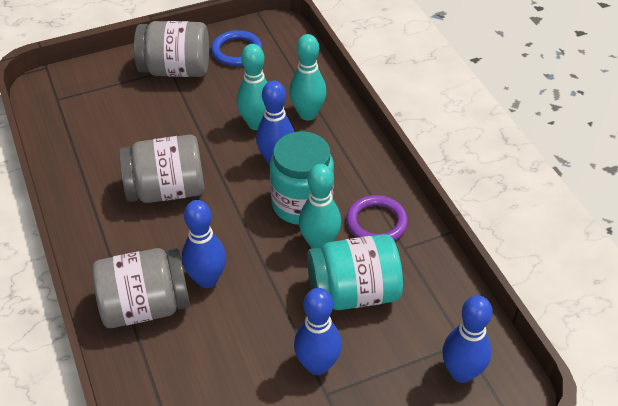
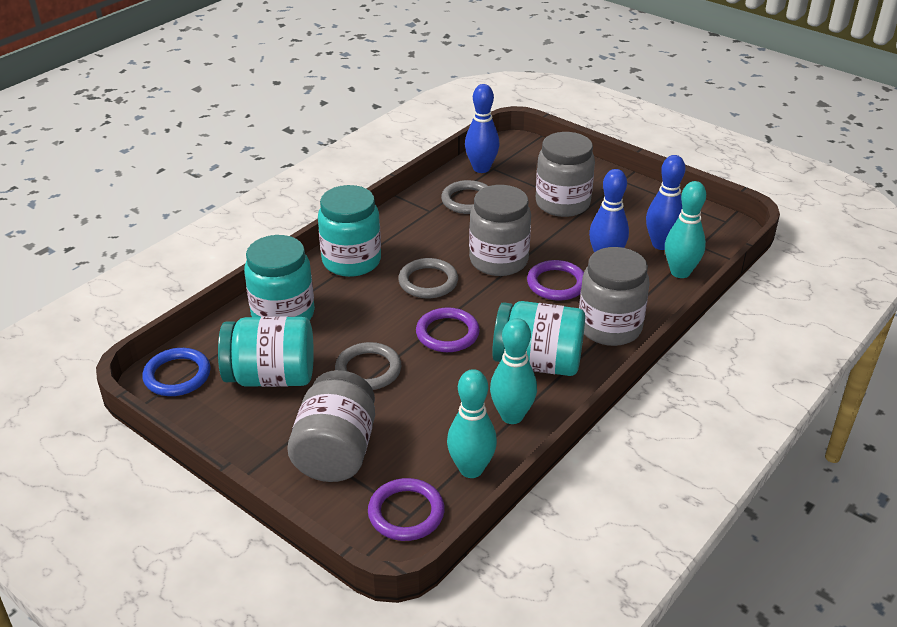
blue bowling pin: [182,200,226,288] [256,81,294,166] [294,288,342,375] [442,296,493,383] = 4 -> [465,84,500,173] [589,169,629,253] [646,155,685,250] = 3
grey jar: [92,248,190,328] [119,135,204,203] [134,21,209,77] = 3 -> [288,370,375,482] [469,185,531,276] [536,132,595,217] [579,247,650,346] = 4
grey ring: none = 0 -> [335,342,401,390] [398,258,458,298] [441,180,488,214] = 3
purple ring: [346,195,408,241] = 1 -> [368,478,445,541] [416,307,480,352] [527,260,584,301] = 3
turquoise jar: [270,131,334,225] [307,234,403,310] = 2 -> [218,316,314,387] [244,235,315,320] [318,185,381,277] [492,301,585,376] = 4

